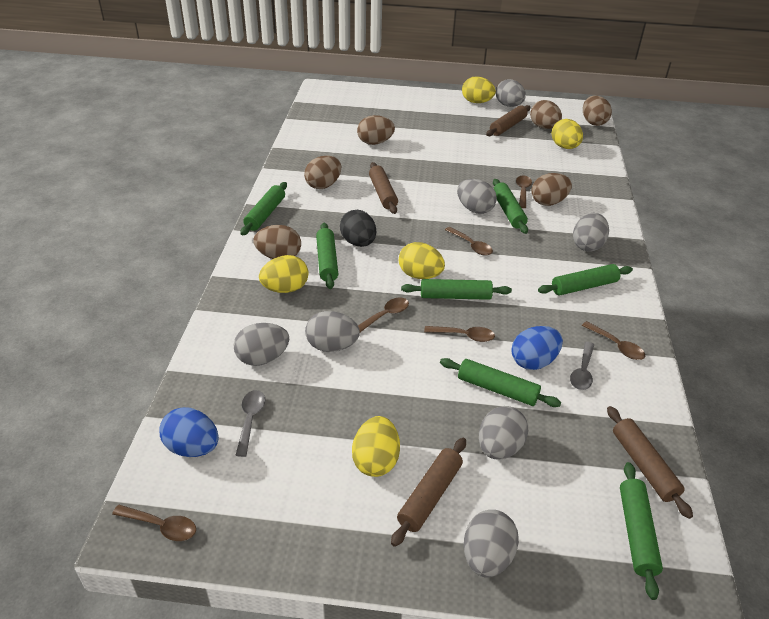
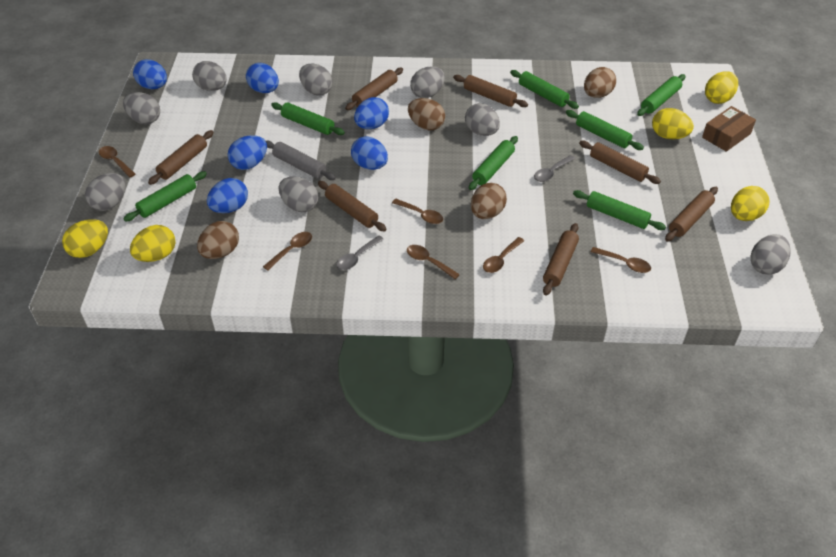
black egg: [340,210,376,247] = 1 -> none = 0
blue egg: [159,407,219,457] [511,326,563,370] = 2 -> [133,59,167,89] [207,178,248,213] [228,135,267,170] [246,63,279,93] [351,136,388,170] [354,97,389,129] = 6
brown box: none = 0 -> [702,106,756,152] = 1
brown egg: [253,225,301,259] [304,156,341,189] [357,115,395,145] [530,100,562,129] [531,173,572,206] [583,95,612,126] = 6 -> [197,221,239,259] [408,98,445,130] [471,183,507,219] [584,67,616,98] = 4
brown rolling pin: [369,162,398,214] [391,438,466,547] [486,105,530,136] [607,406,693,519] = 4 -> [148,130,214,185] [318,181,386,231] [345,68,403,110] [453,75,528,107] [543,223,579,296] [579,141,661,184] [665,187,718,241] = 7
grey egg: [233,323,289,366] [305,311,360,352] [457,179,497,214] [464,510,519,578] [479,406,528,460] [496,79,526,107] [573,213,609,252] = 7 -> [85,173,125,211] [123,92,160,124] [192,61,227,91] [279,176,318,212] [299,64,333,96] [410,66,445,98] [465,103,500,136] [751,234,790,275] = 8
grey rolling pin: none = 0 -> [266,141,336,180] = 1

